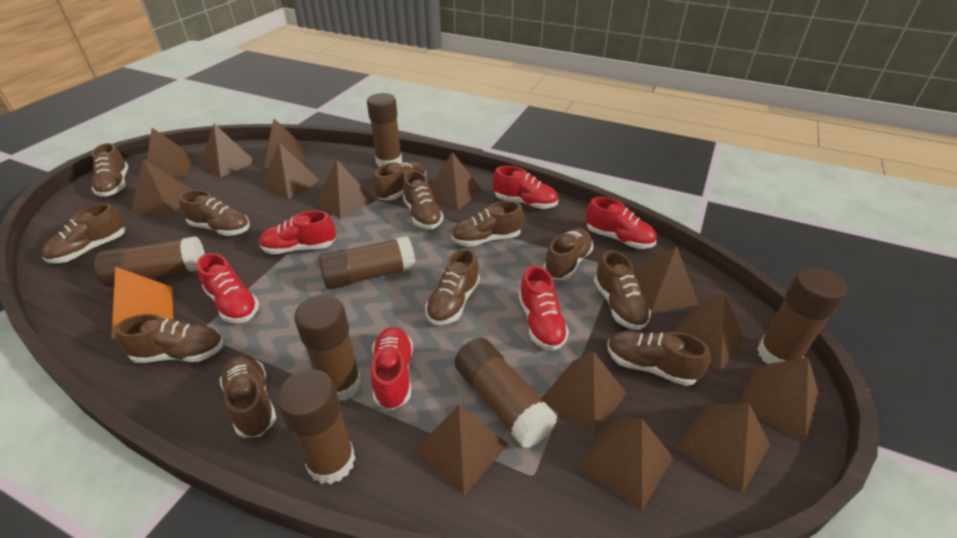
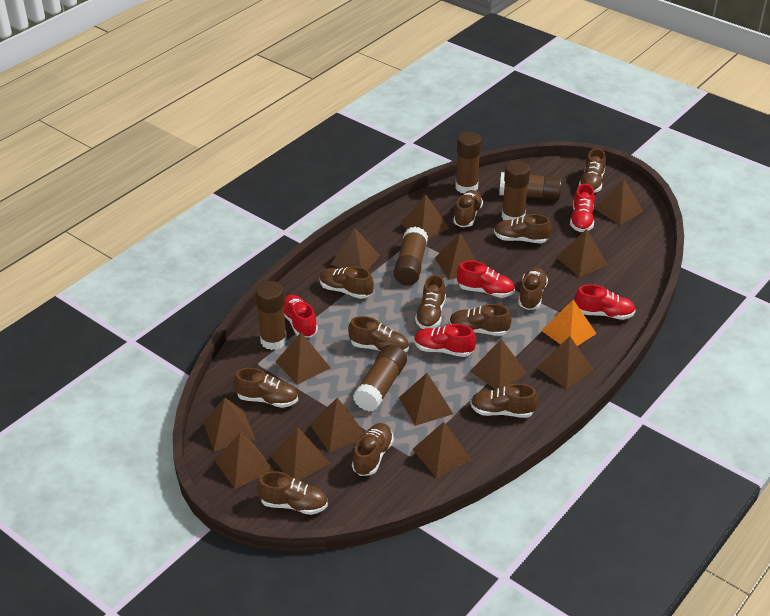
brown glue stick: [94,236,205,287] [277,369,356,485] [294,295,361,401] [319,236,416,289] [367,93,402,167] [455,338,557,448] [757,267,847,364] = 7 -> [255,281,287,350] [353,344,407,411] [394,227,428,285] [455,132,481,193] [499,172,562,200] [502,161,530,220] = 6
red shoe: [197,253,259,323] [259,210,336,254] [371,327,413,410] [493,166,558,209] [519,266,569,351] [586,197,657,249] = 6 -> [284,295,318,337] [414,324,476,357] [457,261,515,298] [570,184,595,232] [574,284,636,320] = 5

